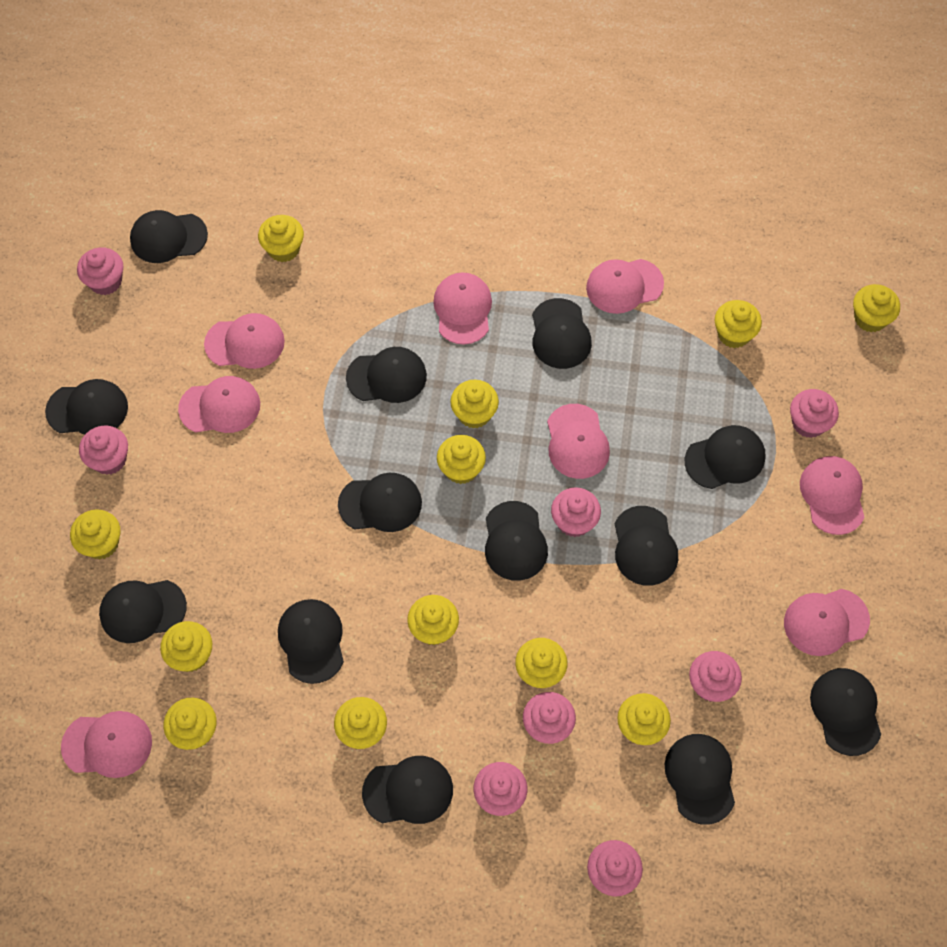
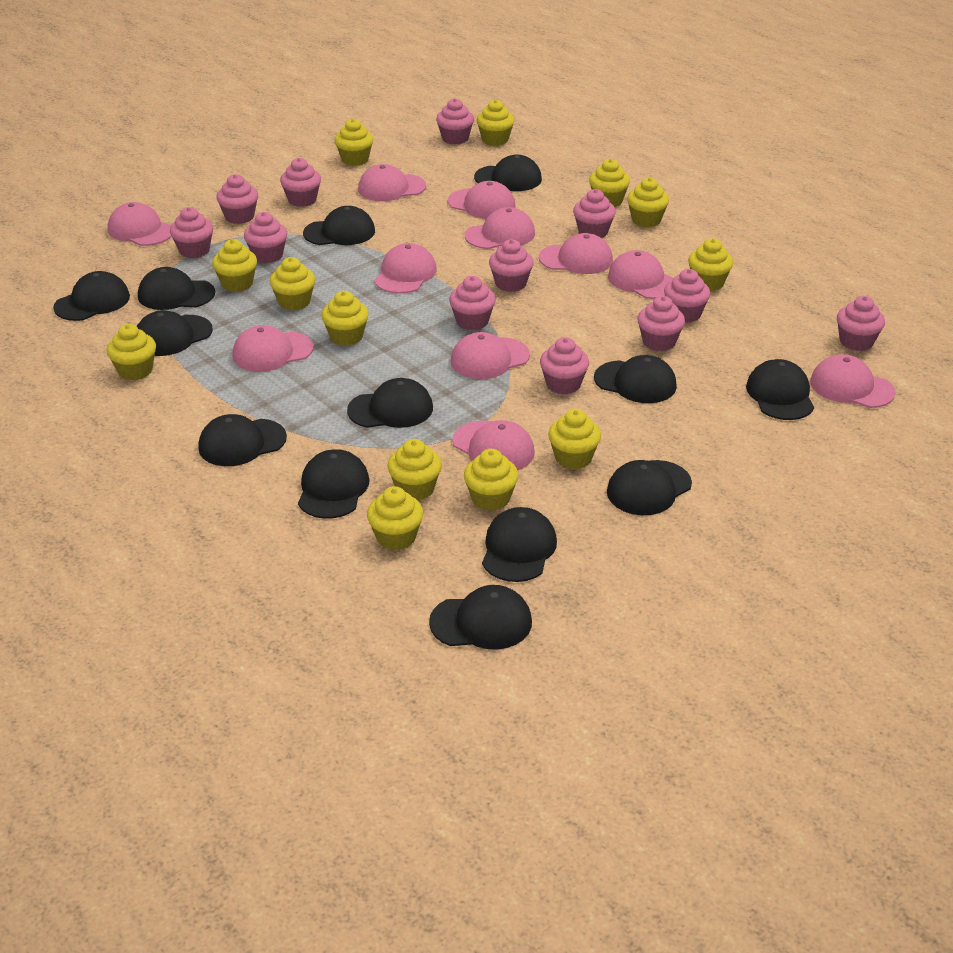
pink cap: [61,711,152,778] [178,376,260,433] [204,313,285,369] [433,273,492,345] [547,404,610,479] [586,259,664,314] [784,589,870,656] [800,456,864,535] = 8 -> [108,202,172,246] [232,325,314,372] [358,164,426,201] [374,243,437,294] [448,181,515,219] [451,332,530,379] [452,420,535,470] [465,207,535,249] [539,233,613,274] [608,250,673,299] [810,354,896,408] = 11
pink cupcake: [77,247,124,295] [79,426,128,475] [474,762,528,816] [523,692,576,744] [551,487,601,537] [587,840,643,896] [689,651,742,702] [790,389,839,438] = 8 -> [170,207,213,258] [216,174,258,224] [244,212,287,263] [280,158,321,207] [436,98,474,144] [449,276,496,330] [489,239,534,292] [540,337,589,394] [573,189,616,238] [638,296,685,351] [664,269,710,323] [837,296,885,351] = 12
yellow cupcake: [70,509,121,559] [160,621,212,672] [163,698,217,750] [258,215,304,262] [334,697,387,749] [407,595,459,645] [437,435,486,484] [450,380,499,429] [515,638,567,688] [617,693,671,745] [715,300,762,348] [853,284,900,332] = 12 -> [107,324,156,380] [212,239,257,292] [270,257,315,311] [321,291,369,346] [335,119,374,166] [367,486,423,550] [387,439,442,500] [464,449,518,511] [477,99,514,146] [548,409,601,469] [589,159,630,207] [627,177,669,227] [688,238,733,291] = 13

